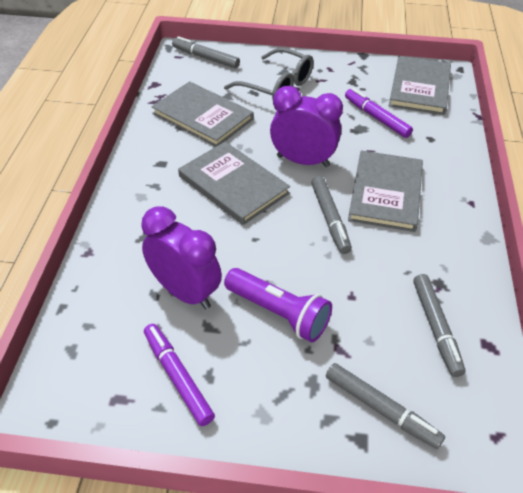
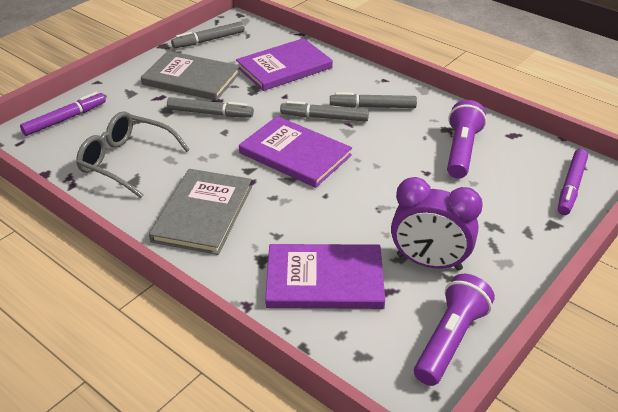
grey book: [151,81,253,147] [178,142,290,225] [348,150,423,232] [389,56,451,115] = 4 -> [141,51,240,101] [149,169,252,255] = 2
purple book: none = 0 -> [236,38,333,91] [239,116,352,188] [265,244,385,309] = 3
purple clock: [141,206,222,310] [270,86,343,167] = 2 -> [391,177,483,271] = 1
purple flashlight: [224,268,332,343] = 1 -> [414,274,495,386] [447,100,487,179] = 2

